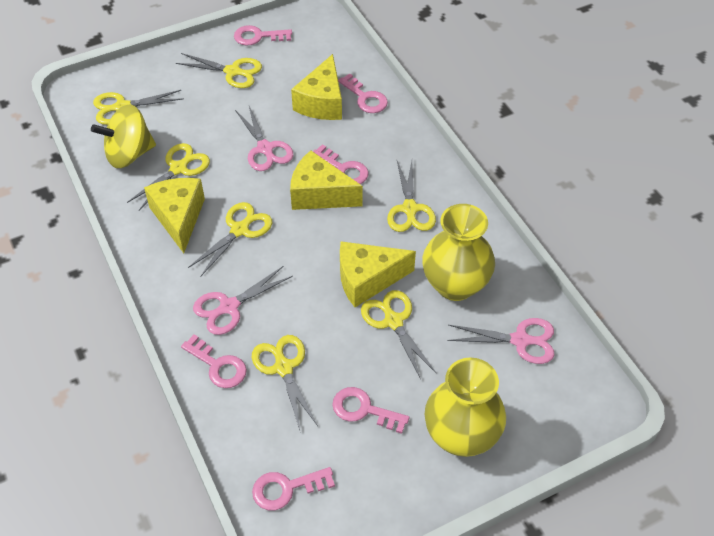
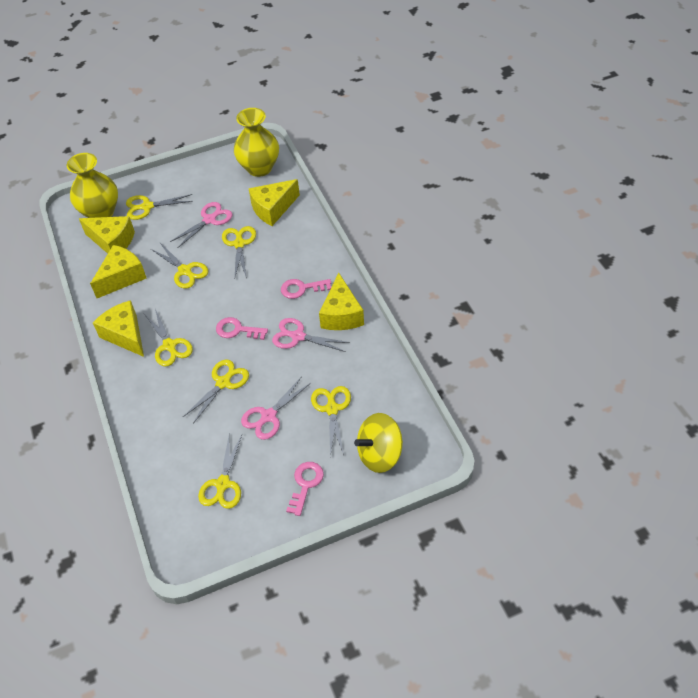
pink key: [181,334,247,388] [234,25,292,46] [252,467,335,510] [313,144,369,184] [332,387,409,434] [338,73,388,113] = 6 -> [216,317,268,340] [281,279,331,299] [286,462,324,516] = 3
yellow cheese: [144,178,205,253] [290,150,363,210] [291,54,342,120] [340,241,416,307] = 4 -> [79,216,135,254] [90,245,147,298] [93,300,144,357] [249,179,300,226] [319,273,364,330] = 5

